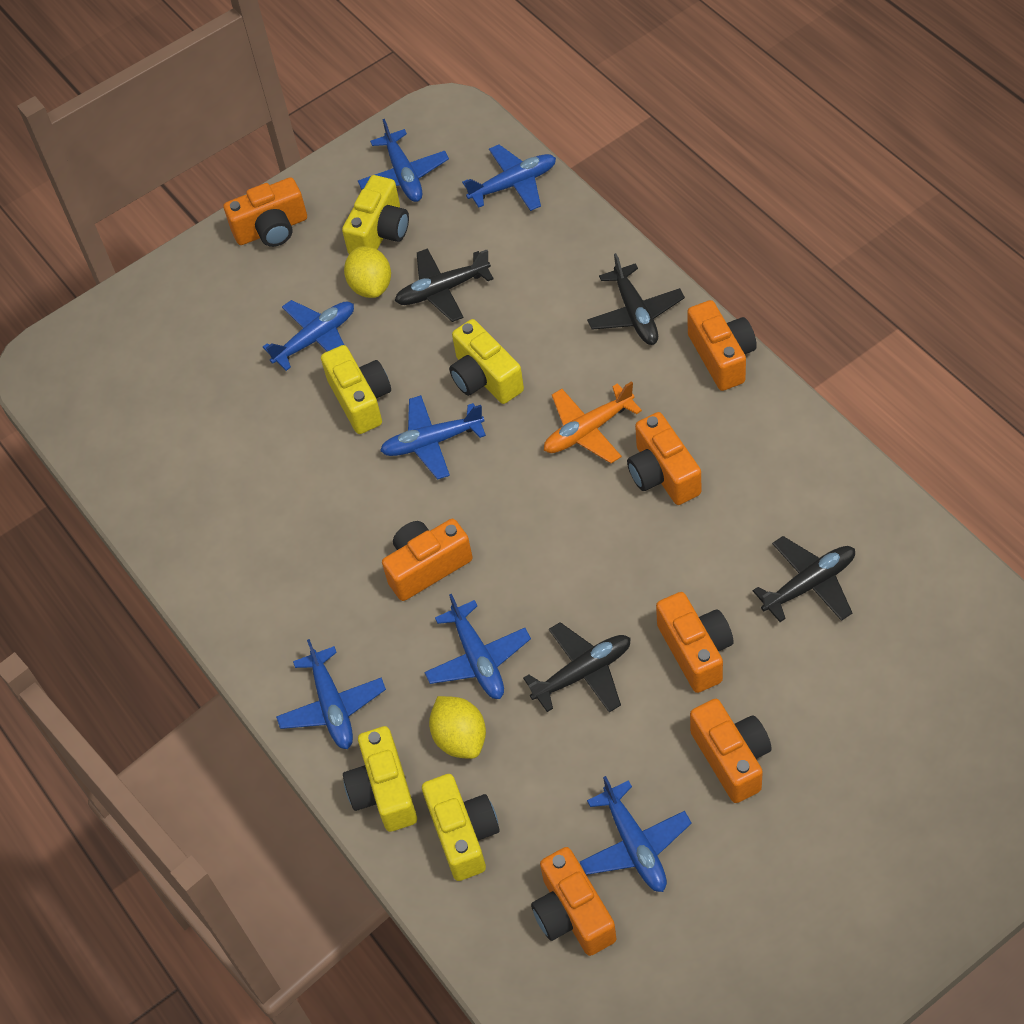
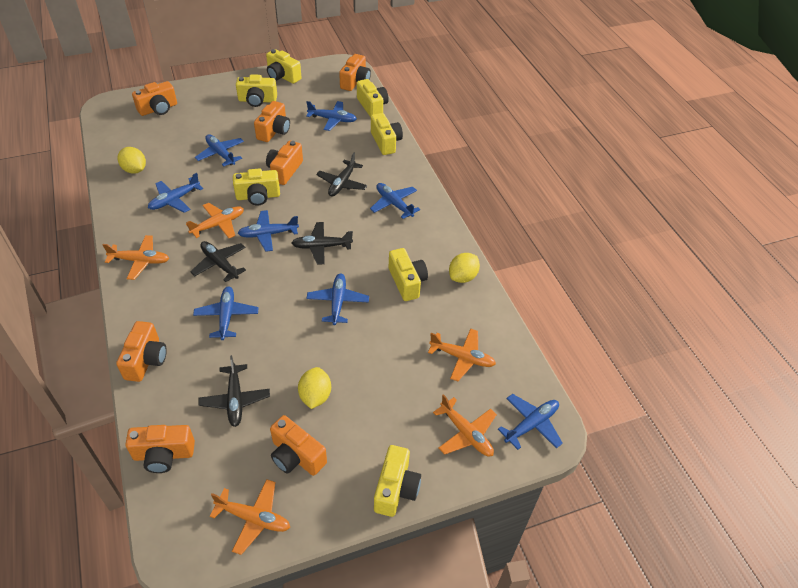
blue plane: [263,300,354,371] [276,639,386,749] [358,119,449,202] [380,395,486,480] [425,594,531,699] [462,145,556,211] [580,776,692,892] = 7 -> [148,173,203,213] [193,286,259,340] [195,134,244,166] [238,210,299,252] [306,101,357,131] [306,273,369,325] [370,183,420,219] [498,394,563,450] = 8
orange plane: [544,381,642,463] = 1 -> [103,235,169,280] [186,203,244,238] [210,479,290,555] [428,329,496,381] [433,394,497,457] = 5
yellow camera: [321,345,391,434] [342,175,409,254] [343,726,417,832] [422,774,500,881] [449,319,524,404] = 5 -> [233,168,280,206] [236,74,277,107] [266,49,302,84] [357,79,389,117] [371,113,403,155] [374,445,421,517] [389,248,428,301] = 7
yellow lemon: [344,246,391,298] [429,696,486,759] = 2 -> [118,147,146,174] [298,367,331,409] [449,253,480,283] = 3

